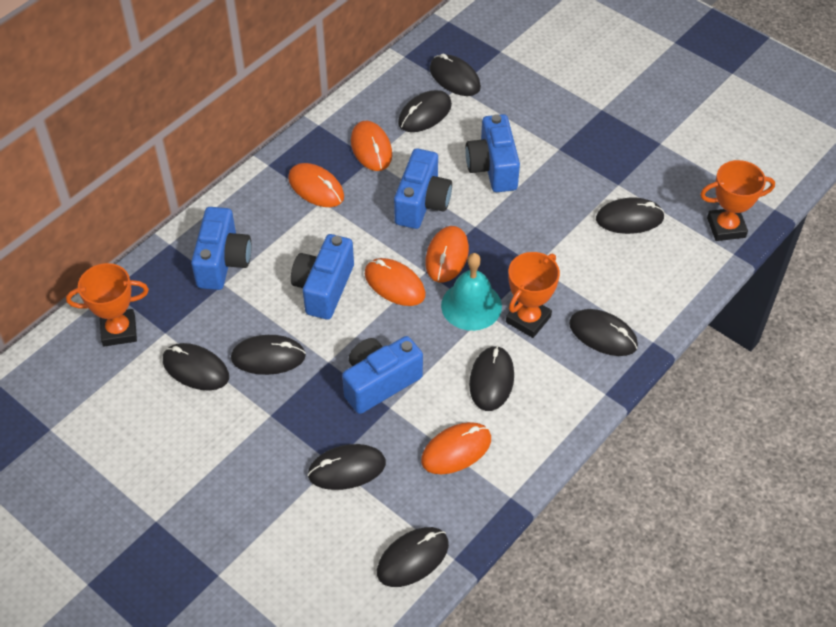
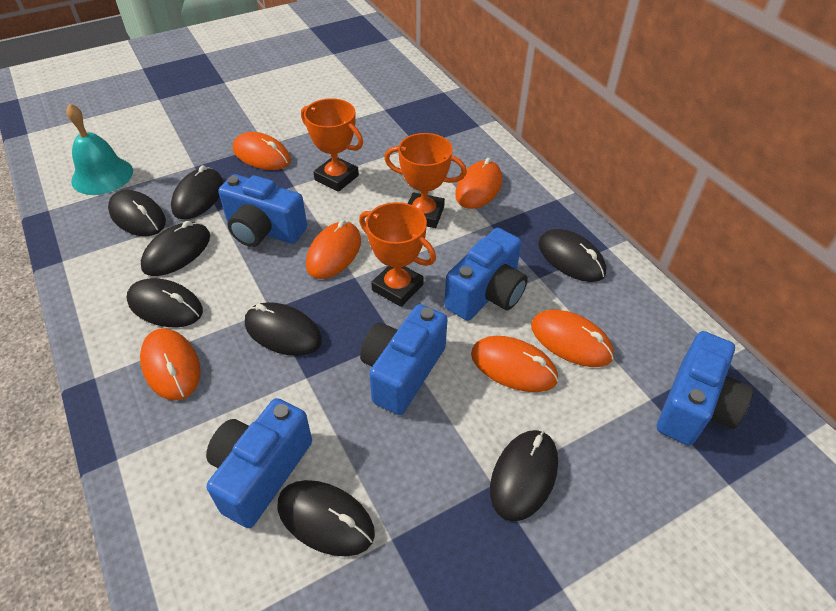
black mouse: [163,343,229,391] [231,335,306,375] [308,444,386,490] [377,527,449,587] [398,90,452,132] [430,53,481,96] [469,345,514,411] [569,309,638,356] [596,198,665,234] = 9 -> [108,190,166,236] [126,278,203,327] [141,221,210,276] [171,165,224,219] [245,302,322,356] [278,480,375,556] [490,430,558,522] [538,229,606,282] = 8
orange mouse: [288,163,344,207] [351,121,392,171] [365,258,426,306] [421,422,491,474] [425,226,469,283] = 5 -> [140,328,200,401] [233,132,291,170] [306,220,361,279] [455,158,502,209] [471,336,558,392] [531,310,614,367] = 6

